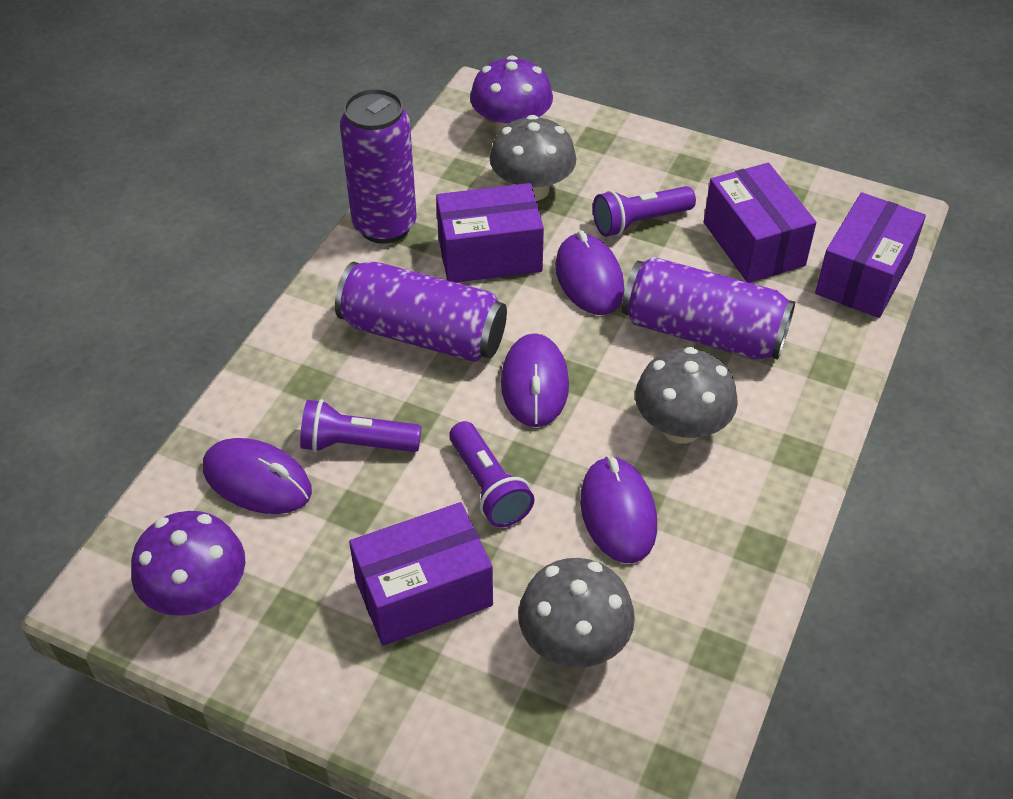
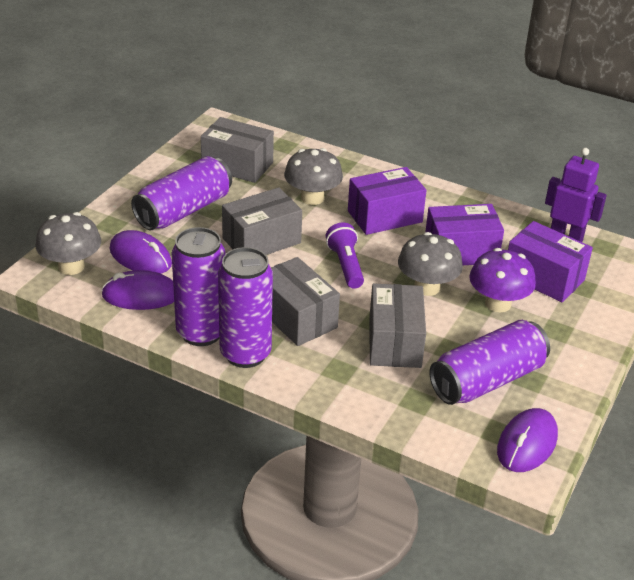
grey box: none = 0 -> [201,117,274,183] [222,187,302,255] [271,257,340,346] [369,284,426,368] = 4
purple box: [349,502,493,646] [436,183,544,283] [704,163,816,283] [815,192,926,318] = 4 -> [348,167,427,235] [425,204,504,265] [508,221,593,302] = 3
purple can: [335,261,507,362] [340,88,417,244] [622,257,795,360] = 3 -> [131,156,232,230] [172,227,226,346] [218,247,273,368] [429,320,550,405] = 4
purple flashlight: [300,399,422,452] [449,421,534,527] [593,186,696,237] = 3 -> [326,223,364,289] = 1
purple mouse: [203,438,312,514] [501,333,569,427] [555,230,625,315] [580,456,657,563] = 4 -> [101,270,174,310] [110,230,172,274] [497,408,558,472] = 3
purple mushroom: [131,511,246,616] [470,55,553,134] = 2 -> [469,248,536,312] = 1
purple robot: none = 0 -> [545,148,607,242] = 1

